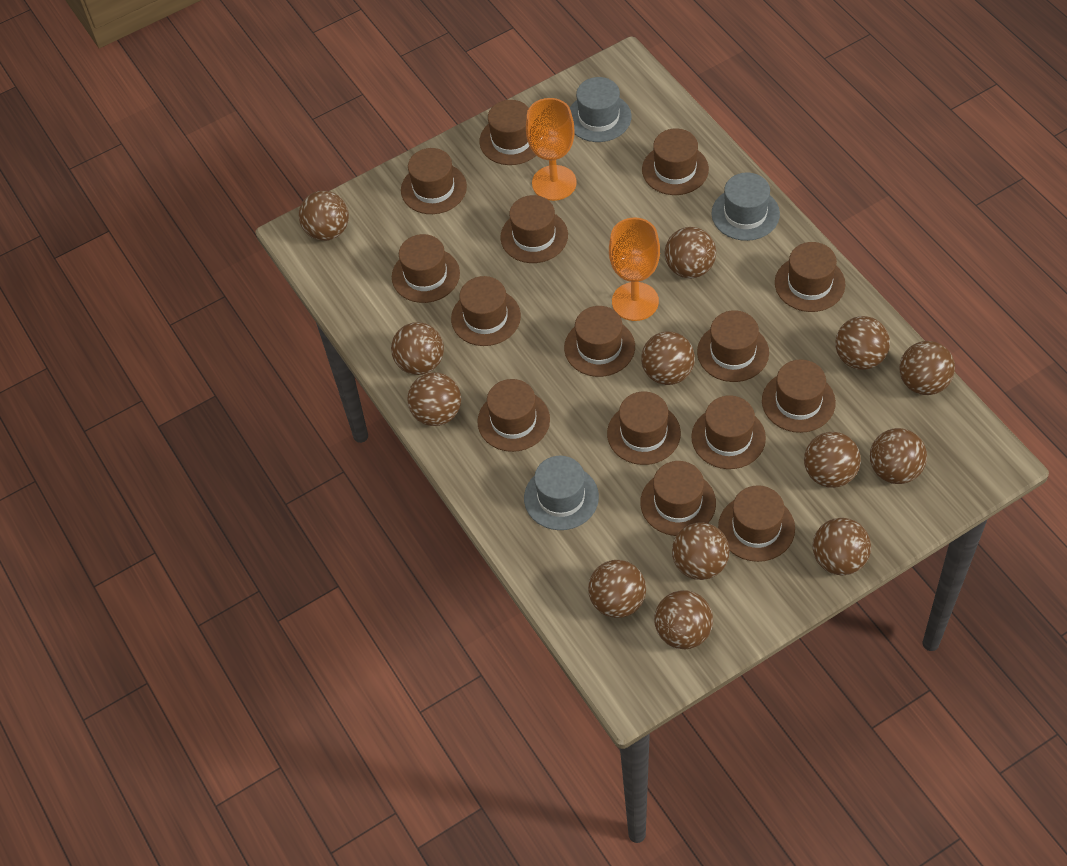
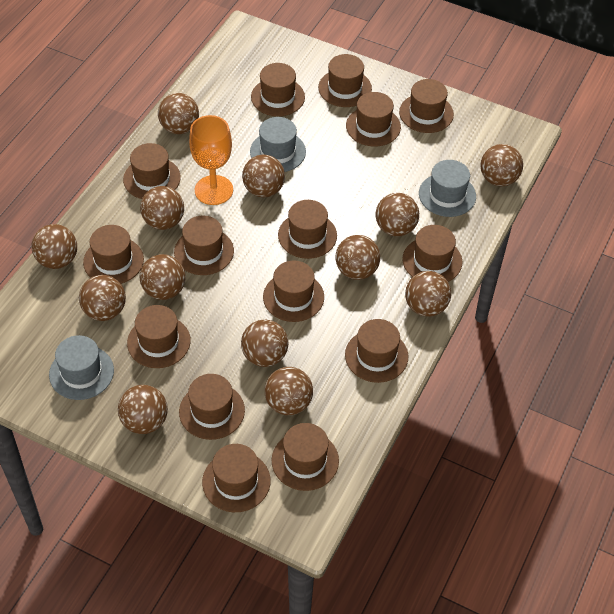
orange goblet: [526,98,577,201] [609,218,660,321] = 2 -> [189,115,233,205] = 1

